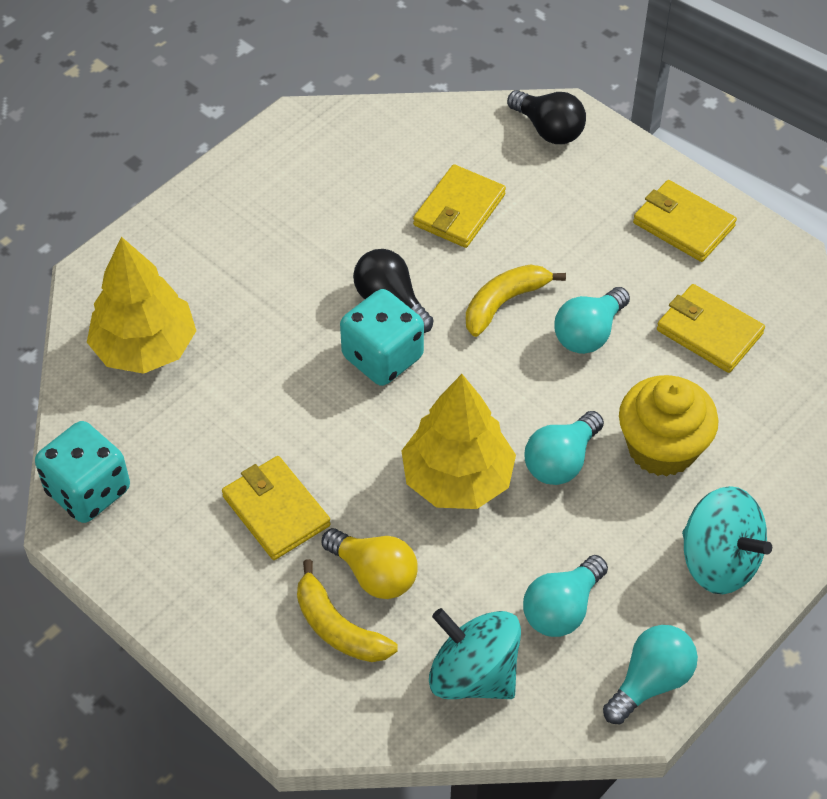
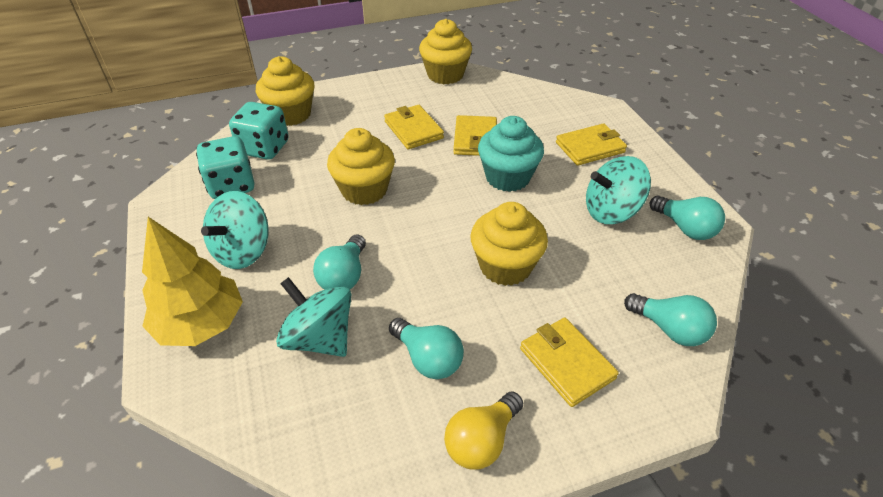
black light bulb: [353,249,434,333] [507,90,586,144] = 2 -> none = 0
turquoise cupcake: none = 0 -> [478,116,544,192] = 1
turquoise spinning top: [429,608,521,699] [682,486,772,594] = 2 -> [201,191,269,269] [276,277,351,357] [586,156,651,224] = 3
yellow banana: [297,559,398,662] [466,264,566,337] = 2 -> none = 0
yellow cupcake: [619,375,719,477] = 1 -> [256,56,314,126] [327,128,395,205] [419,19,472,84] [470,202,548,286] = 4
yellow tree: [87,237,196,374] [401,374,516,509] = 2 -> [142,217,243,346] = 1

